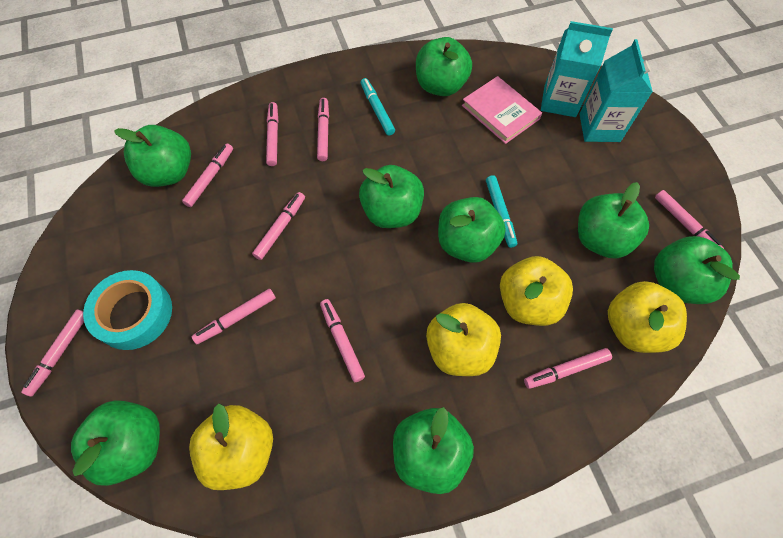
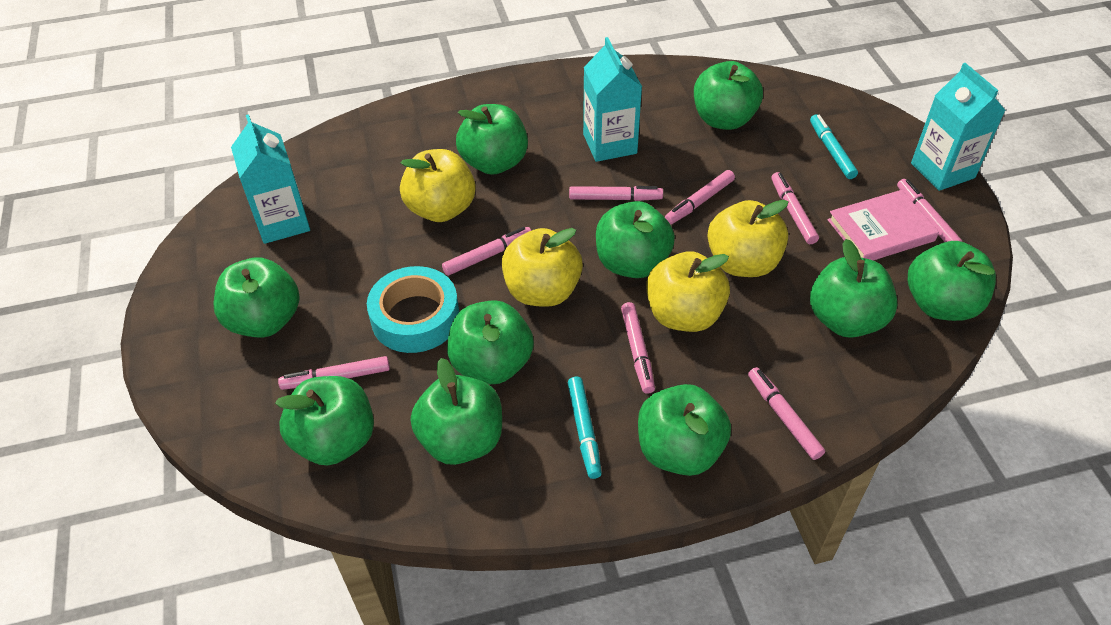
green apple: [71,400,160,486] [114,125,191,187] [359,165,424,228] [393,407,474,494] [416,37,472,96] [438,197,506,263] [578,182,649,258] [654,236,740,304] = 8 -> [214,257,300,338] [275,376,374,465] [411,358,502,465] [447,300,534,384] [456,104,528,175] [596,201,675,278] [638,384,731,476] [694,61,763,130] [810,239,897,338] [908,241,996,321] = 10
pink marker: [21,310,84,397] [182,144,233,207] [192,289,276,344] [252,192,305,260] [266,102,278,166] [317,98,329,161] [320,299,365,382] [524,348,612,389] [655,190,724,249] = 9 -> [278,356,390,390] [442,227,532,276] [569,186,663,201] [621,302,655,394] [665,170,735,224] [748,367,825,460] [771,172,819,244] [897,179,962,242] = 8
turquoise carton: [541,21,613,117] [580,39,653,142] = 2 -> [231,114,310,244] [583,37,642,162] [911,63,1006,191] = 3

